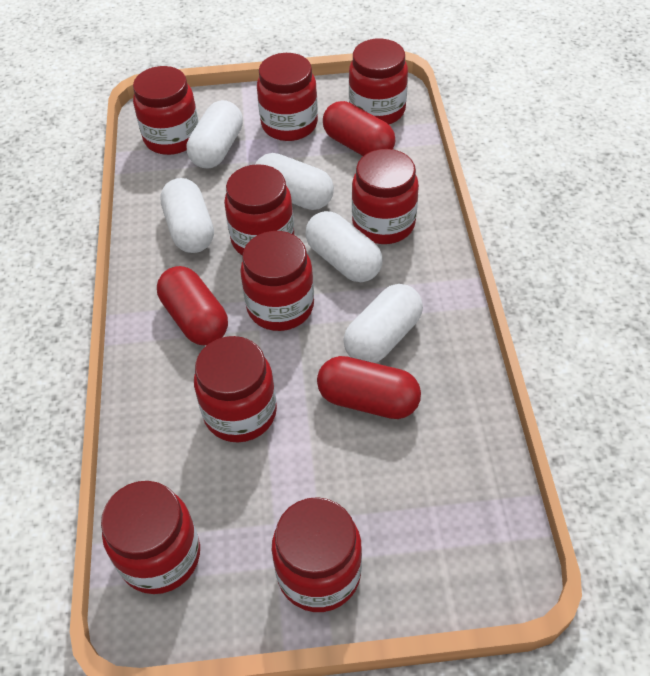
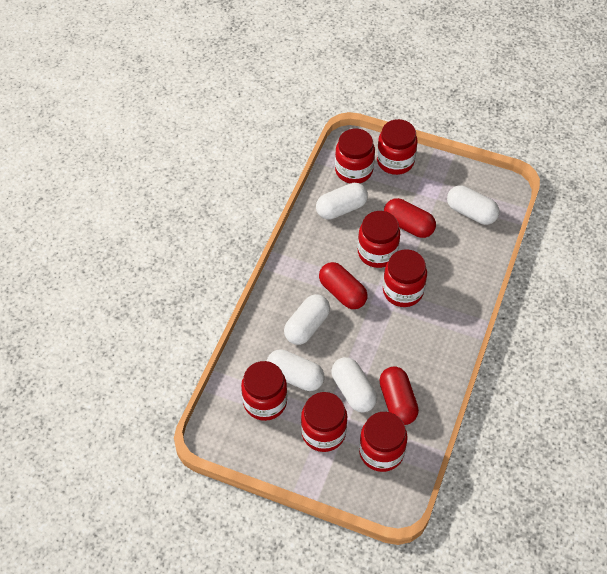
red jar: [101,481,200,594] [133,66,199,155] [194,336,277,442] [224,164,294,256] [240,231,314,331] [257,53,318,141] [272,497,362,612] [349,38,408,124] [352,149,419,244] = 9 -> [241,361,287,421] [301,392,347,452] [335,129,375,183] [358,211,400,268] [359,412,408,472] [377,119,417,175] [383,249,427,307] = 7

